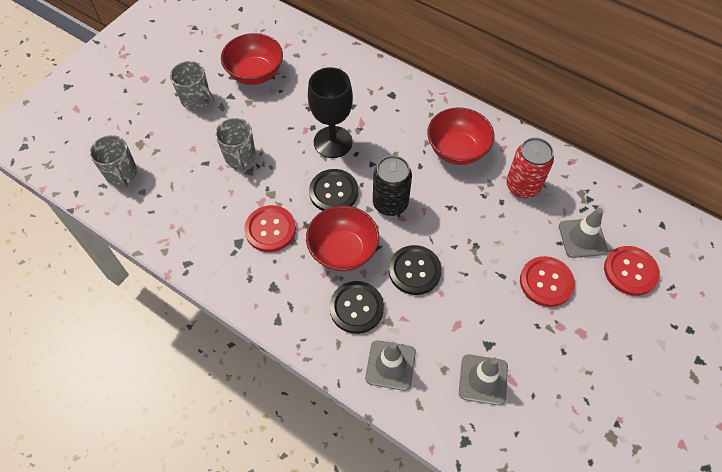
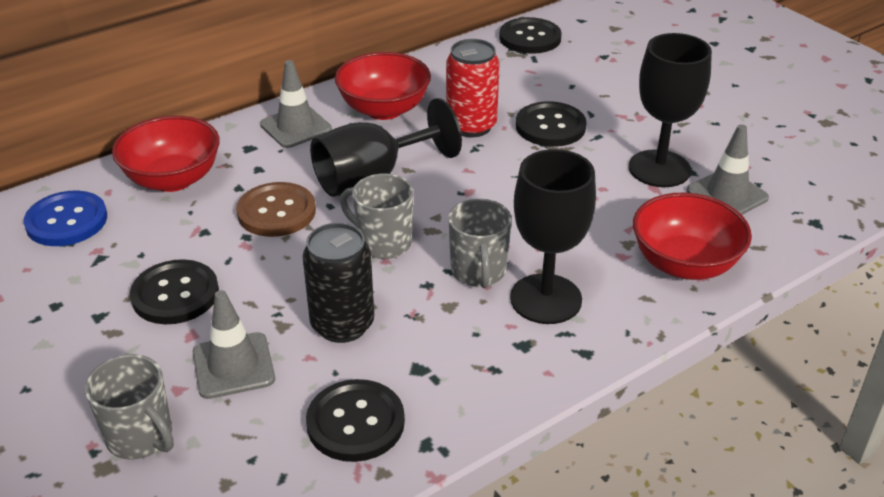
black button: [309,169,358,211] [329,281,384,334] [389,245,442,295] = 3 -> [130,259,219,324] [306,379,405,462] [499,17,561,54] [516,101,587,147] = 4
black goblet: [308,67,353,158] = 1 -> [310,98,462,197] [510,149,596,324] [629,33,712,187] = 3
blue button: none = 0 -> [24,191,107,246] = 1
brown button: none = 0 -> [236,182,316,237] = 1
red button: [244,205,296,252] [520,256,575,307] [604,246,660,296] = 3 -> none = 0

